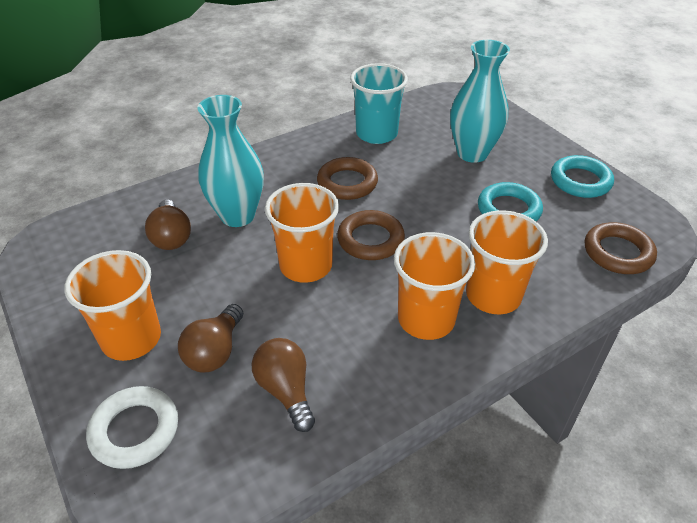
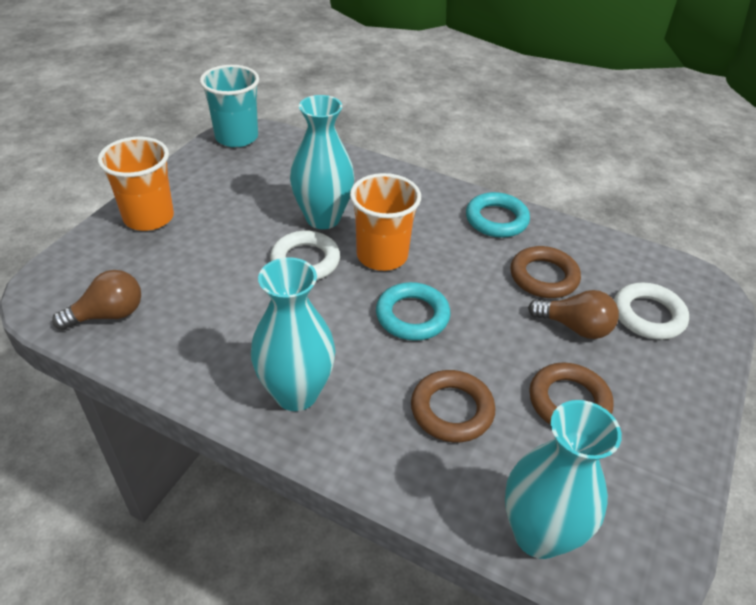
brown light bulb: [145,199,191,250] [178,304,243,372] [252,338,315,432] = 3 -> [52,270,141,330] [528,290,619,339] = 2
orange cup: [64,250,161,361] [265,183,339,283] [394,232,475,340] [466,210,548,314] = 4 -> [98,137,174,231] [350,173,421,271] = 2
turquoise vase: [198,95,264,227] [450,40,510,163] = 2 -> [251,257,336,411] [290,95,355,229] [505,400,622,559] = 3
white ring: [86,386,178,469] = 1 -> [270,231,340,280] [614,283,689,340] = 2

